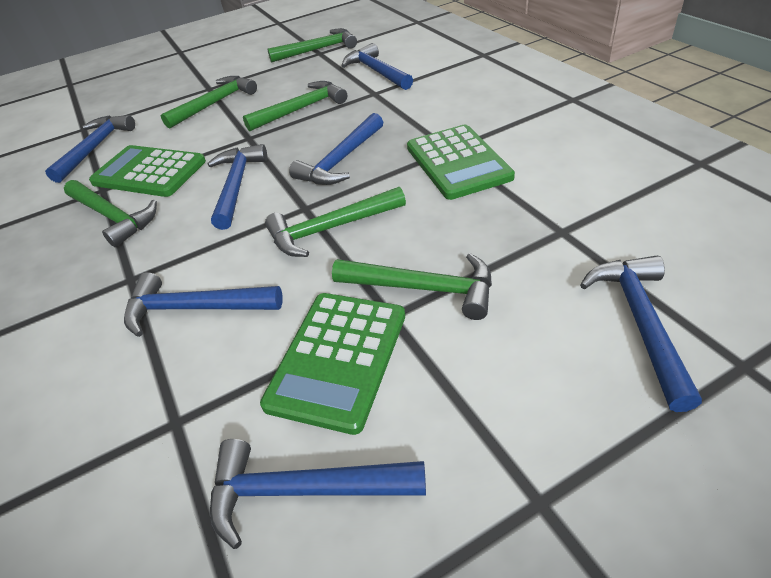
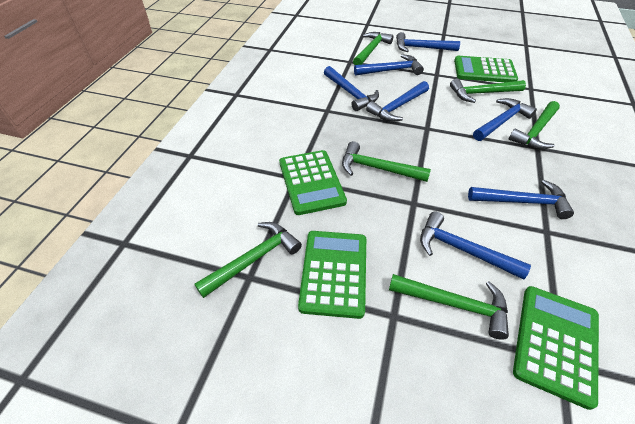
green calculator: [89,145,206,197] [260,293,405,435] [407,125,515,200] = 3 -> [279,150,347,215] [298,231,366,319] [454,56,518,82] [513,286,599,410] = 4

